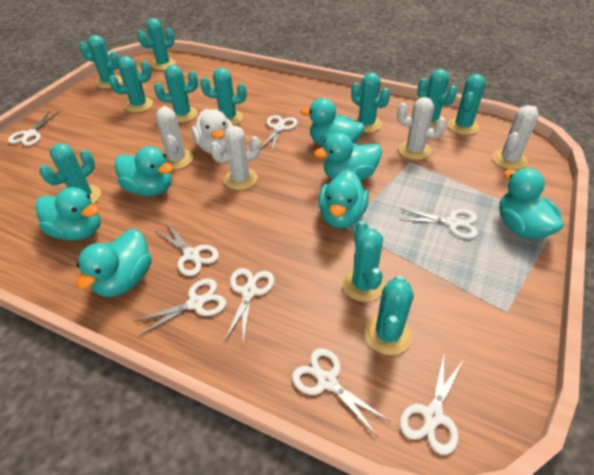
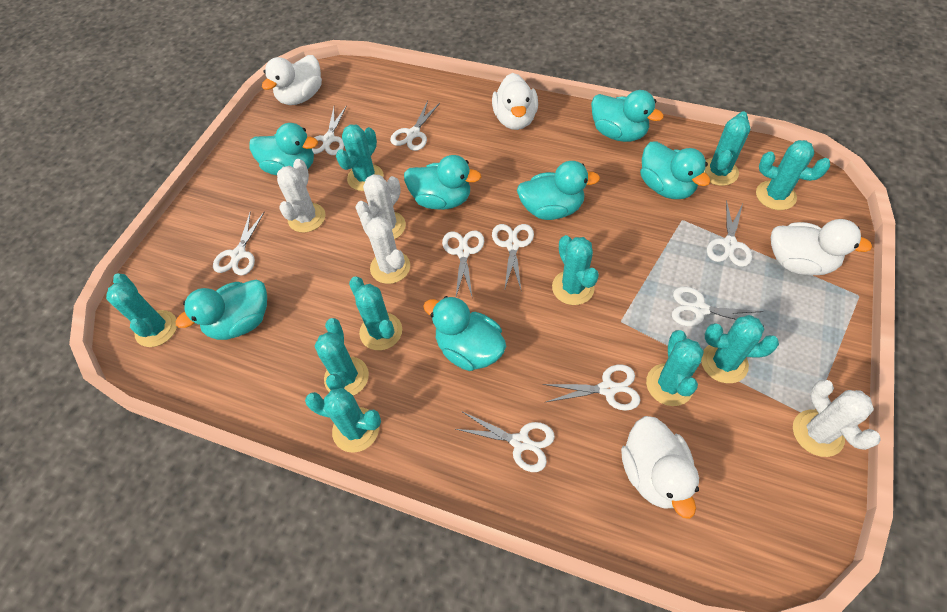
turquoise cactus: [40,143,101,204] [79,35,123,89] [109,56,153,113] [138,18,176,70] [154,65,198,122] [200,68,247,125] [342,220,385,302] [351,73,390,132] [365,276,414,355] [417,69,457,128] [448,74,486,135] = 11 -> [106,273,177,347] [305,388,381,453] [315,318,369,396] [336,124,384,191] [349,277,402,350] [552,235,599,305] [646,330,704,406] [701,315,779,383] [704,111,751,186] [756,140,830,210] = 10
white duck: [192,109,233,154] = 1 -> [262,55,322,105] [492,73,538,130] [621,416,699,519] [771,219,872,275] = 4
white scissors: [8,111,59,146] [133,279,226,336] [154,222,219,276] [225,268,274,343] [261,115,298,152] [292,348,391,436] [399,208,478,239] [400,354,464,455] = 8 -> [213,211,264,276] [312,105,347,155] [390,101,440,151] [442,231,484,299] [456,412,555,472] [492,224,534,291] [542,364,640,411] [672,286,764,326] [707,200,752,267] = 9

